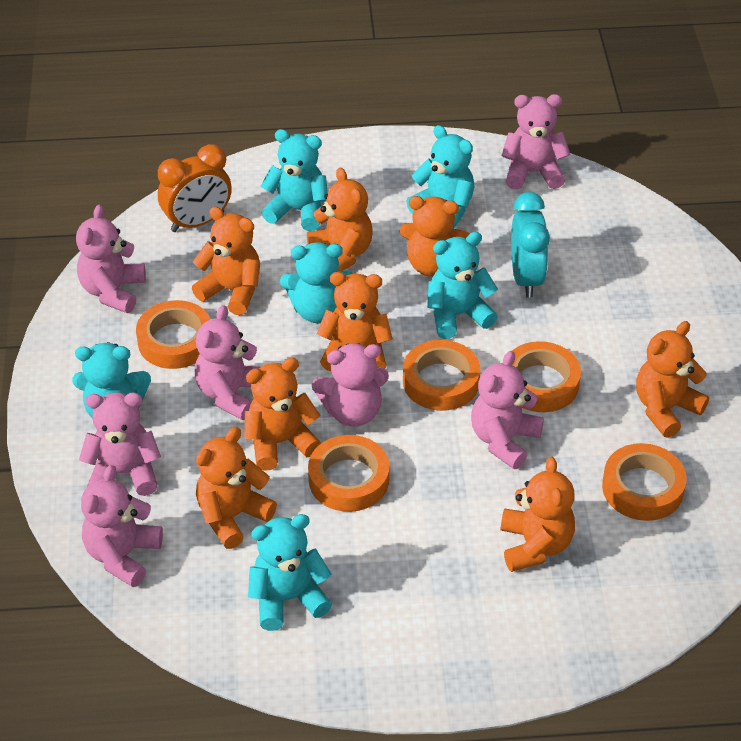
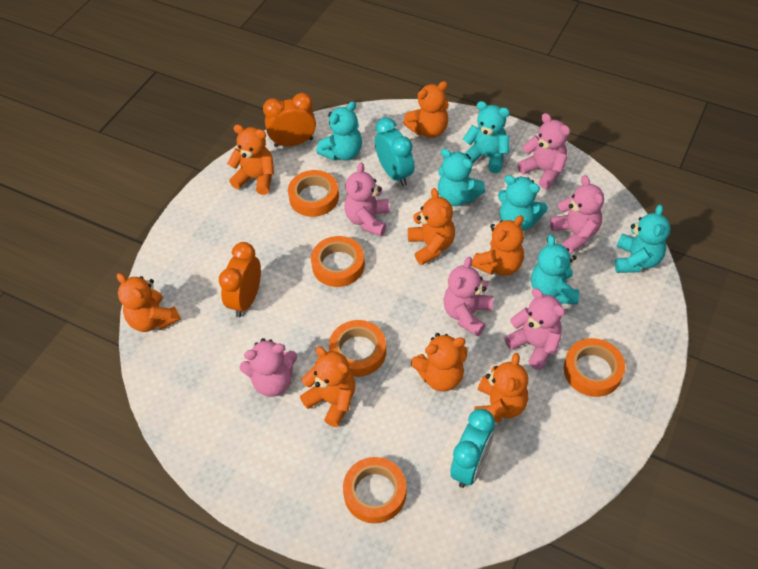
orange clock: [158,144,232,232] = 1 -> [219,242,261,317] [263,93,316,147] = 2
pink teddy bear: [76,205,146,313] [79,392,161,496] [81,465,163,587] [195,305,260,420] [312,343,389,427] [471,351,544,469] [501,94,570,190] = 7 -> [239,338,297,397] [344,162,390,236] [443,257,493,337] [504,288,565,370] [517,113,570,189] [550,175,604,253] = 6
turquoise clock: [511,192,550,298] = 1 -> [375,117,414,186] [450,409,495,488] = 2

